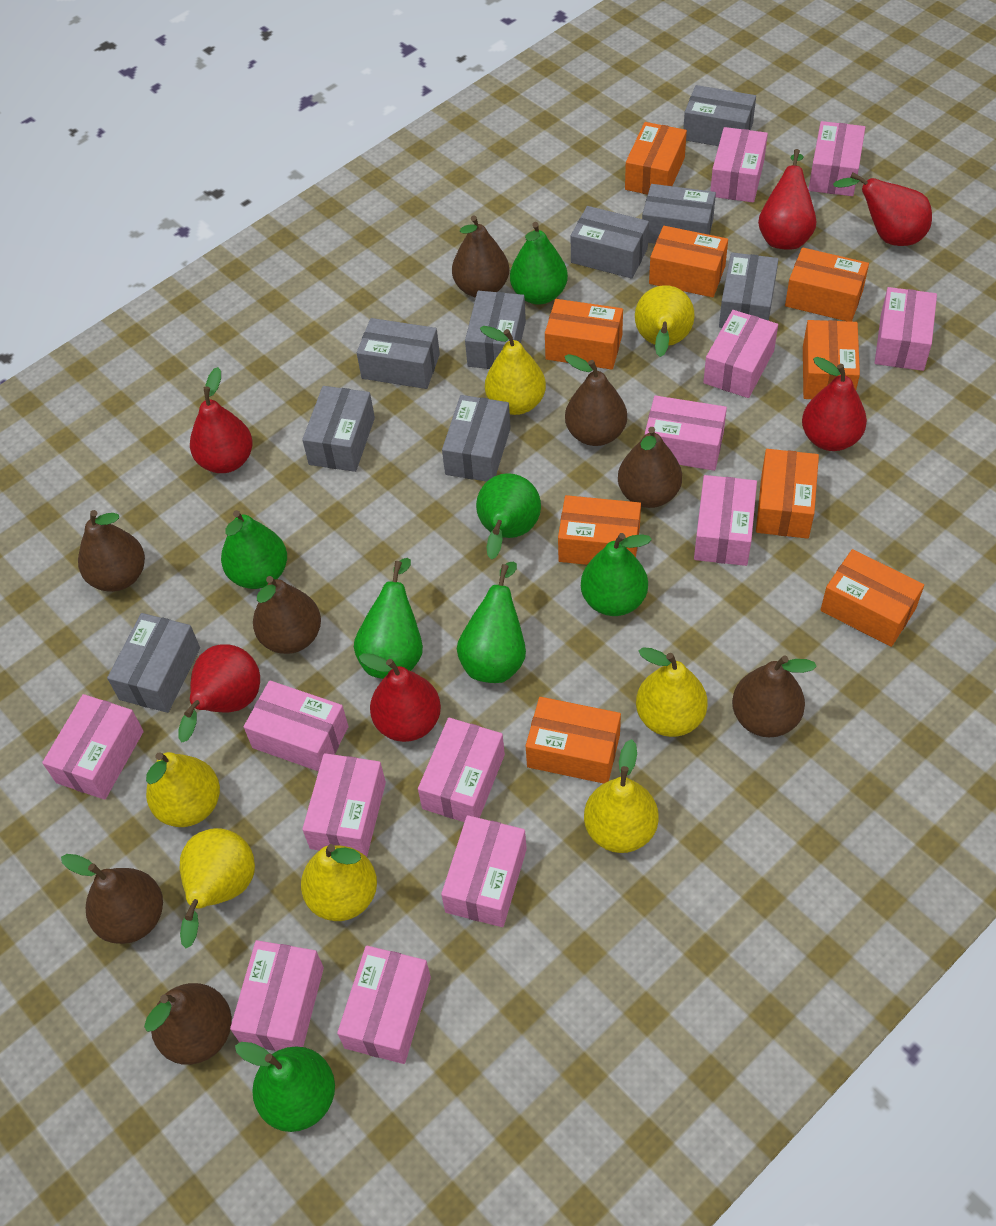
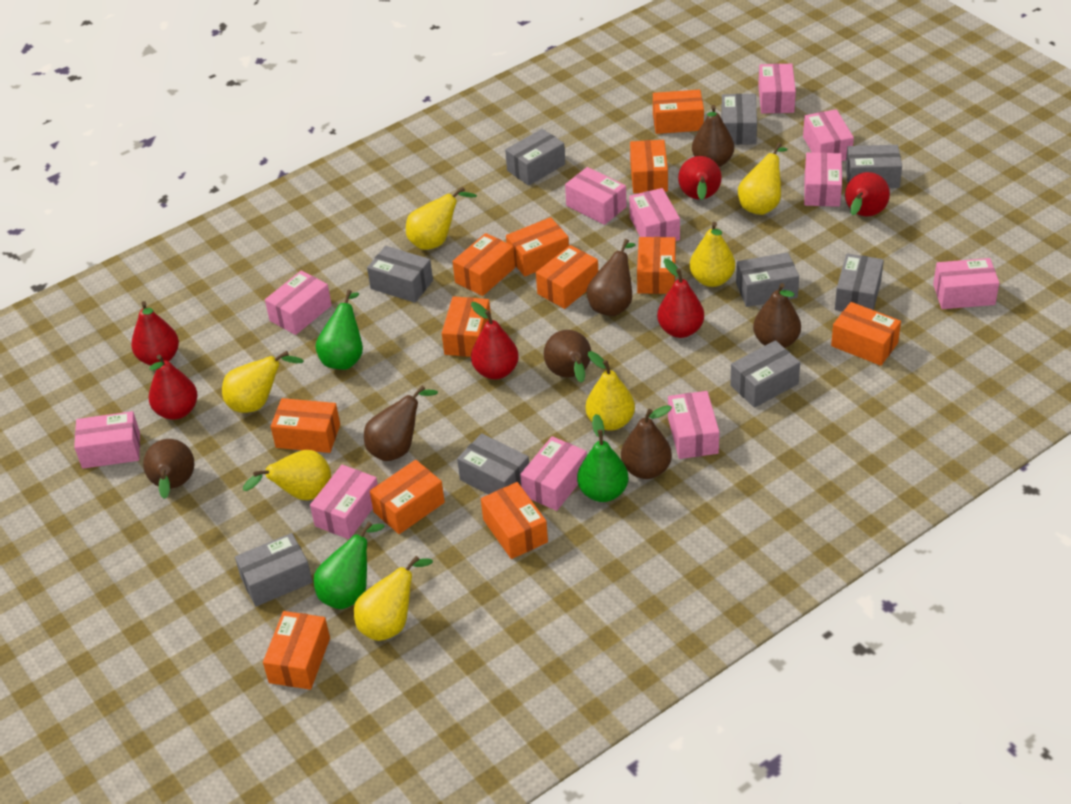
brown pear: [61,854,163,944] [78,510,145,592] [144,983,232,1065] [253,576,321,654] [452,215,509,298] [564,354,627,446] [618,427,682,508] [732,656,817,737] = 8 -> [143,439,194,499] [364,385,438,461] [544,330,591,383] [587,239,636,316] [621,405,672,479] [692,105,734,167] [753,283,801,348] = 7
green pear: [221,510,287,589] [235,1042,335,1132] [354,558,423,679] [457,561,526,683] [476,473,541,560] [510,222,568,305] [581,533,652,616] = 7 -> [314,521,385,609] [315,290,363,370] [577,414,628,502] = 3
orange box: [526,697,621,784] [545,299,623,370] [558,495,641,565] [625,122,687,195] [649,226,728,297] [756,449,819,539] [785,248,869,322] [803,320,860,399] [821,549,924,647] = 9 -> [263,611,330,690] [271,398,340,453] [370,460,445,534] [442,296,491,357] [452,233,515,296] [481,482,548,559] [506,217,569,276] [536,245,598,309] [630,140,668,193] [637,237,676,294] [653,90,704,134] [831,302,901,366] = 12
pink box: [42,694,144,800] [230,940,324,1051] [244,680,349,772] [302,753,386,857] [337,946,431,1064] [418,718,505,822] [441,815,527,927] [645,395,727,471] [694,475,757,566] [703,310,778,398] [710,127,768,202] [808,121,865,196] [875,287,937,371] = 13 -> [74,411,140,469] [265,270,332,335] [310,465,378,539] [520,436,587,511] [565,167,627,225] [629,188,680,241] [668,391,719,459] [758,64,796,114] [803,109,854,161] [804,152,842,207] [933,258,999,309] = 11

